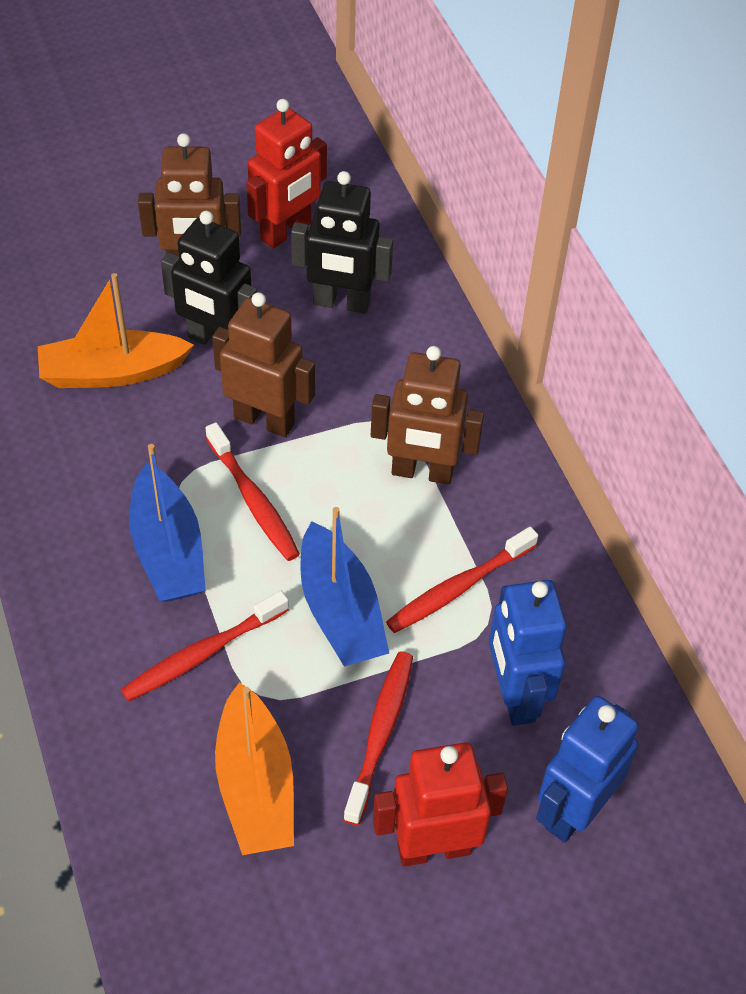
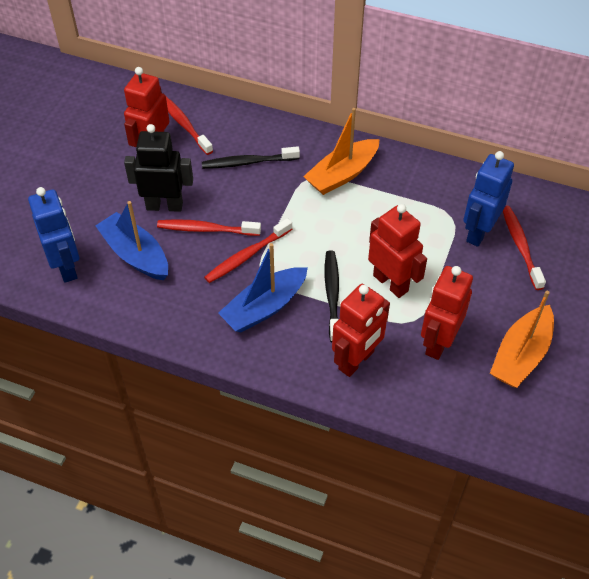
black robot: [161,211,257,345] [291,171,393,314] = 2 -> [124,124,193,212] = 1
black toothbrush: none = 0 -> [202,146,300,169] [325,250,339,342] = 2
brown robot: [138,133,241,256] [212,292,315,437] [371,346,484,485] = 3 -> none = 0
red robot: [246,99,327,249] [373,742,508,867] = 2 -> [124,67,169,147] [332,284,390,377] [368,204,427,298] [421,266,473,360] = 4

